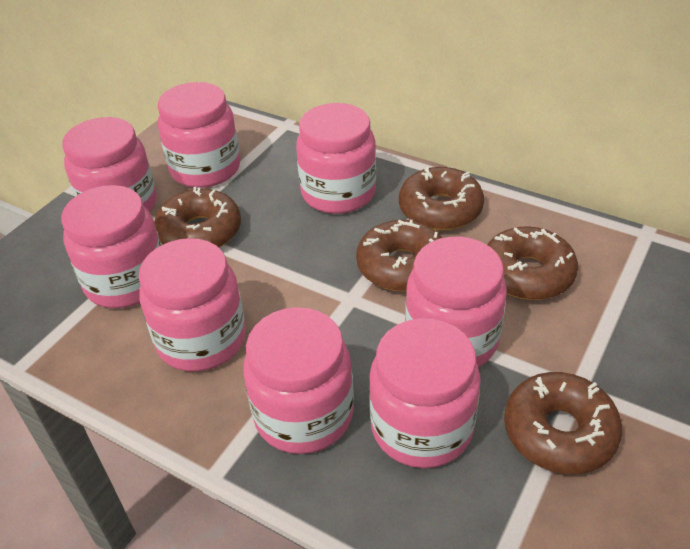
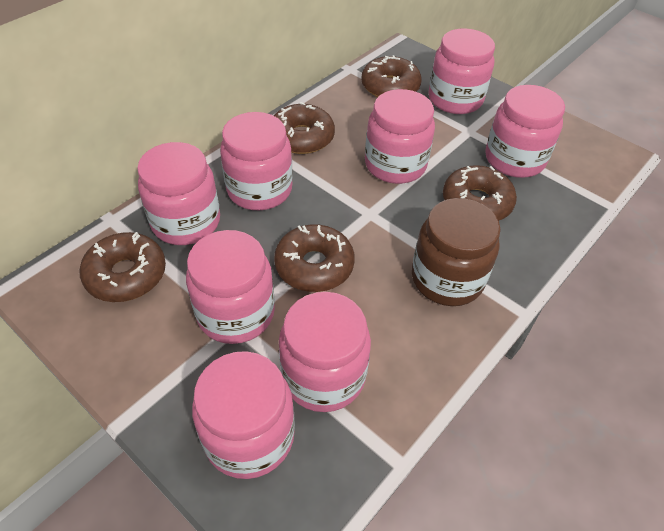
brown jar: none = 0 -> [412,198,501,306] = 1

